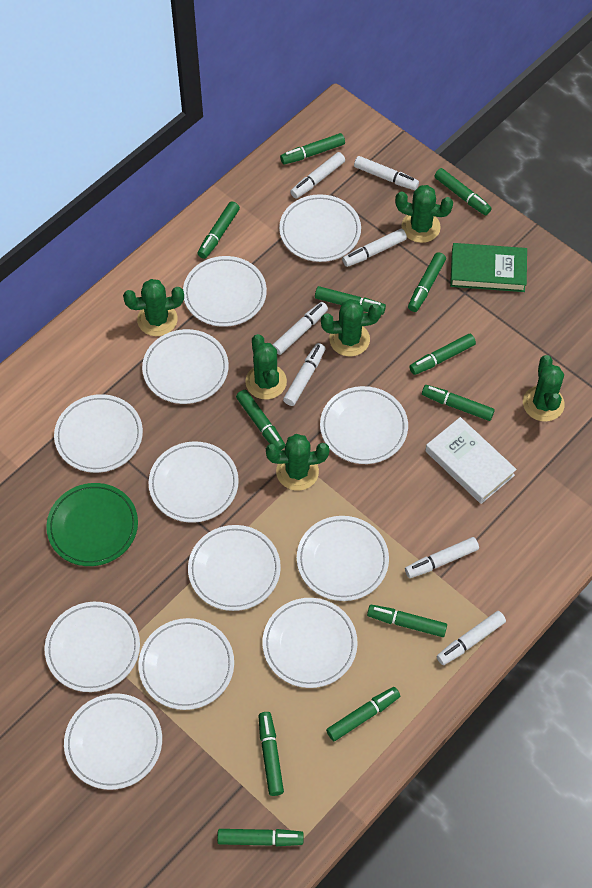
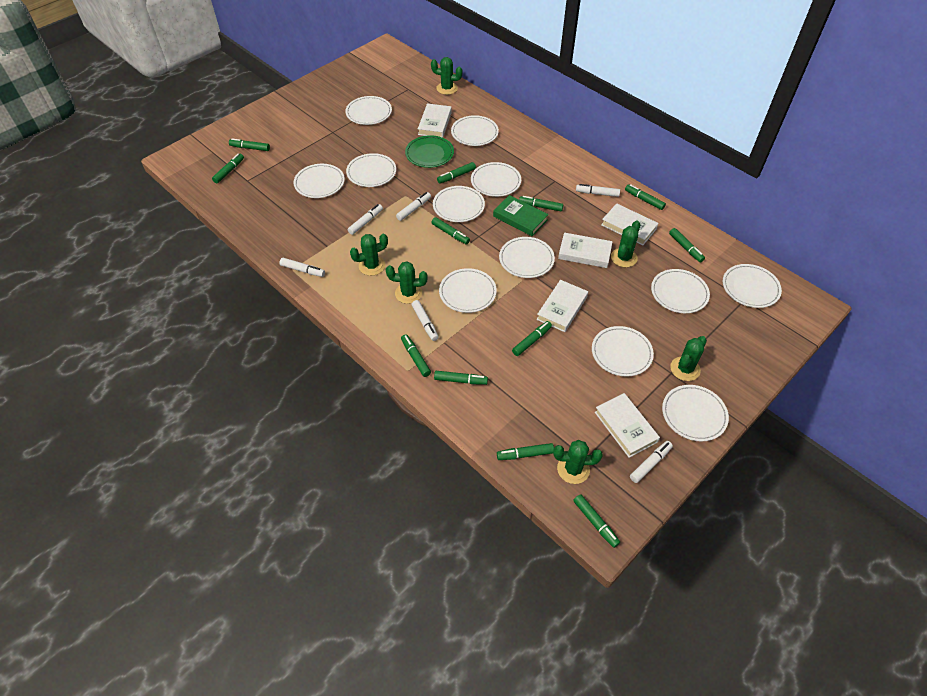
white book: [425,417,517,504] = 1 -> [418,103,452,138] [537,280,588,332] [558,233,613,268] [595,393,660,458] [601,203,658,245] = 5
white marker: [273,302,328,355] [283,343,326,406] [290,152,345,199] [342,229,407,267] [354,156,419,190] [405,537,479,578] [437,611,506,665] = 7 -> [280,258,325,277] [348,204,383,235] [396,192,431,221] [412,300,439,341] [576,184,620,197] [630,441,673,483] = 6

